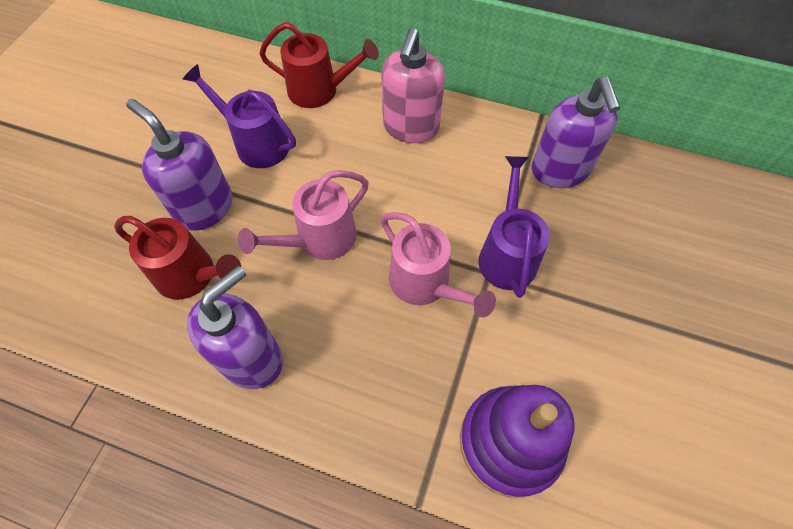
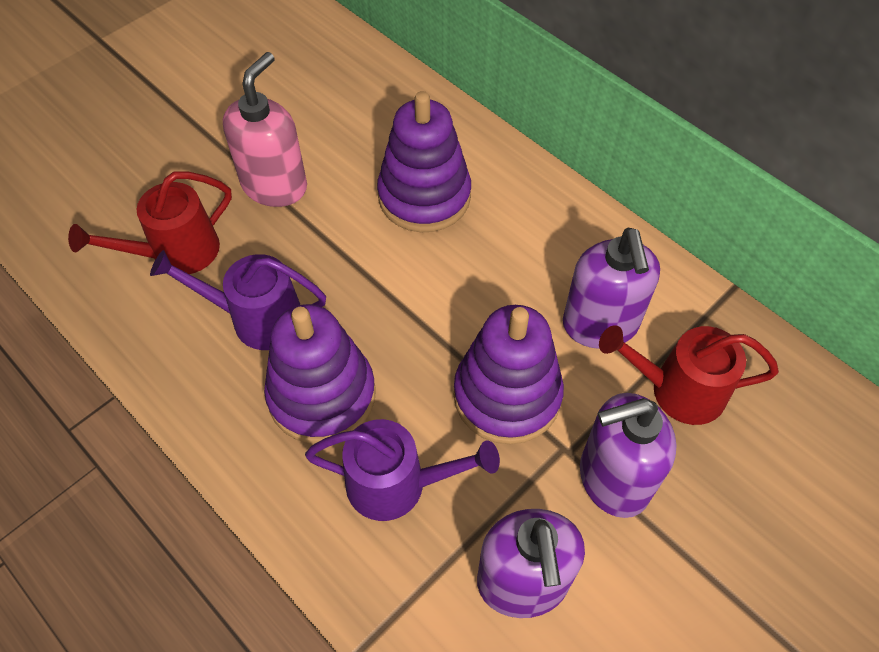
pink watering can: [238,170,369,260] [381,212,496,317] = 2 -> none = 0
purple stacking toy: [460,385,575,498] = 1 -> [264,304,376,444] [377,91,471,232] [454,305,564,444] = 3

